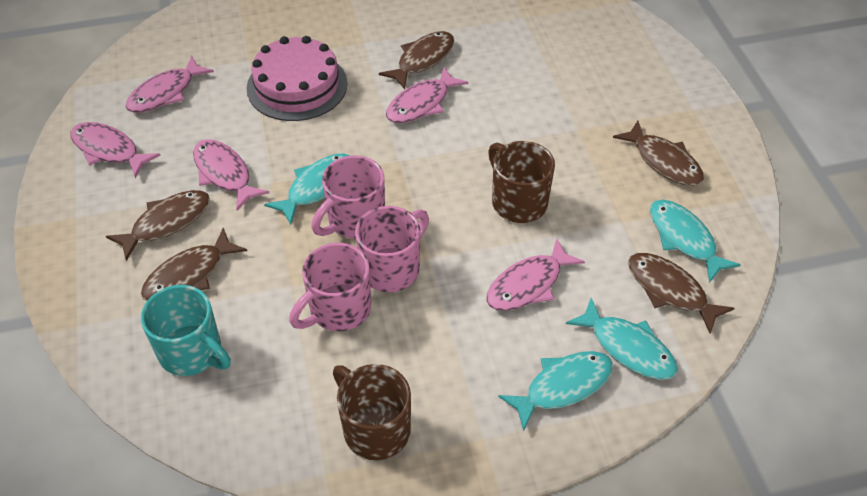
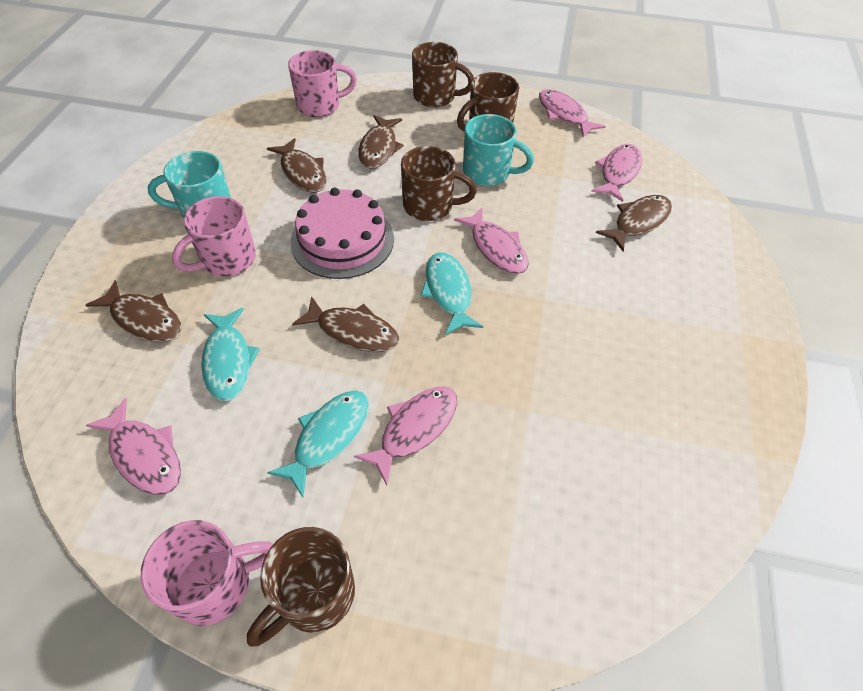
brown mug: [333,364,411,460] [488,141,555,223] = 2 -> [247,527,355,646] [401,146,477,221] [412,42,474,108] [457,72,519,132] = 4
turquoise fish: [264,154,350,225] [498,351,613,431] [566,298,678,380] [650,200,741,283] = 4 -> [201,308,260,401] [267,390,369,497] [421,252,483,335] = 3
turquoise mug: [141,285,231,376] = 1 -> [148,151,231,219] [463,114,534,186] = 2

